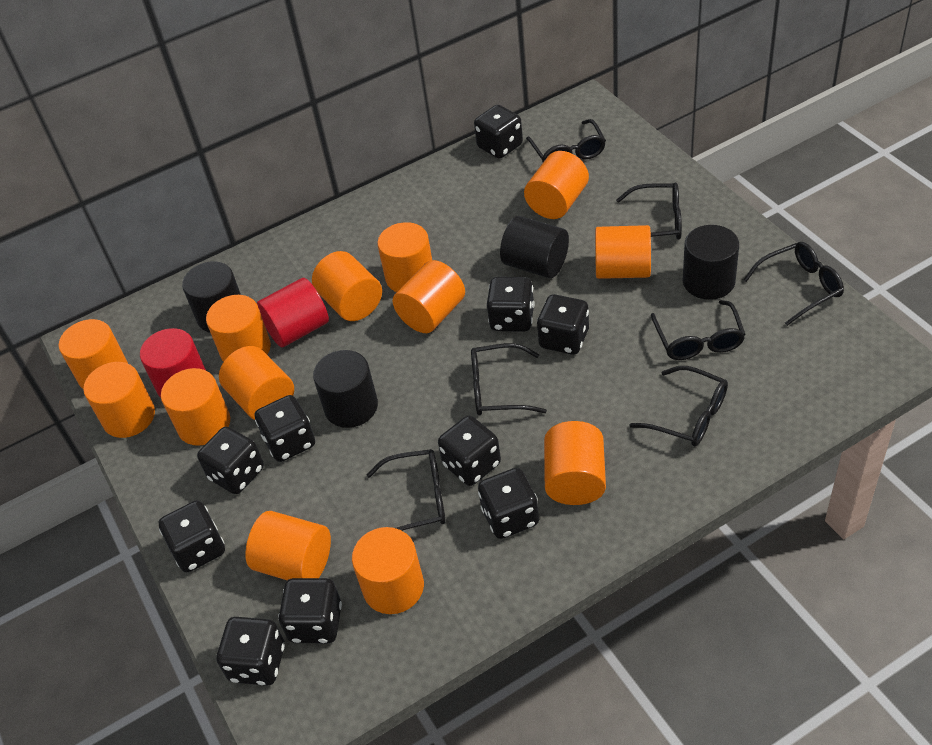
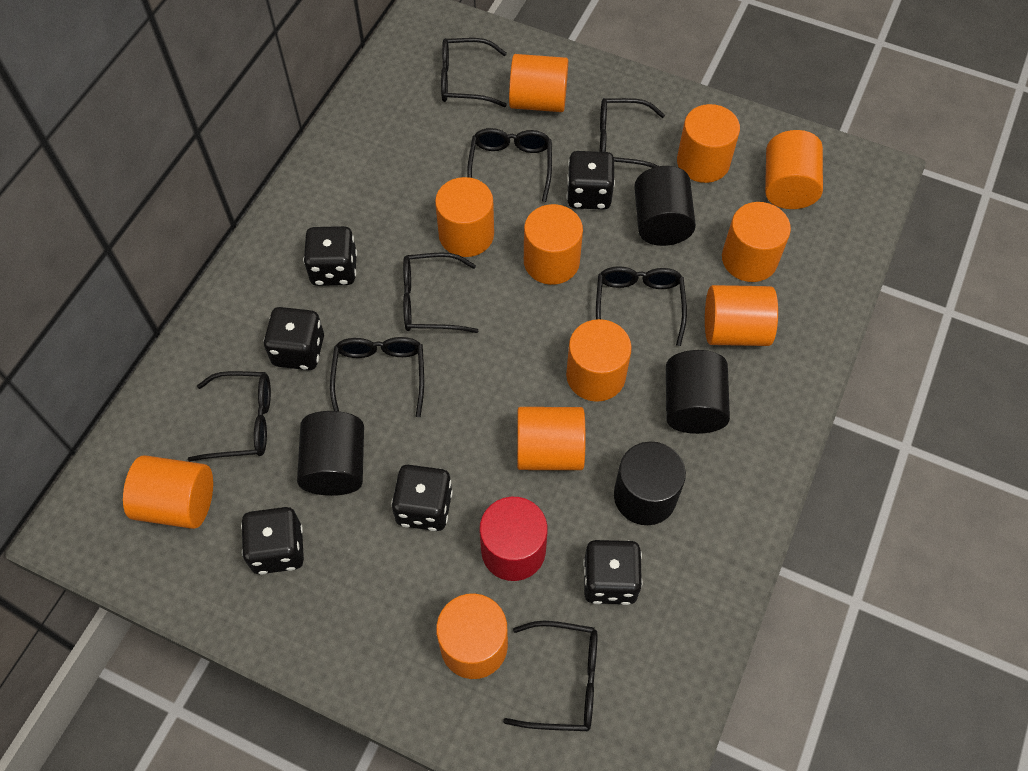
black dice: [159,500,225,572] [197,427,264,494] [217,617,285,686] [255,395,315,462] [278,578,342,643] [438,416,501,486] [474,105,523,159] [478,468,539,539] [487,277,534,332] [537,294,589,355] = 10 -> [241,507,304,574] [264,307,324,370] [303,226,357,286] [391,465,453,531] [566,151,615,210] [583,540,642,605] = 6
black glasses: [366,449,446,531] [471,343,547,415] [526,119,606,162] [616,182,682,239] [630,366,728,446] [651,300,746,360] [743,242,844,326] = 7 -> [188,371,271,462] [330,337,424,417] [403,252,478,333] [441,38,507,107] [467,128,552,202] [503,621,598,731] [596,266,687,346] [600,98,665,168] = 8
orange cylinder: [59,319,128,390] [83,362,155,438] [161,368,230,446] [206,295,271,362] [219,346,294,420] [245,511,331,580] [312,251,382,321] [352,527,424,614] [377,222,432,292] [393,260,465,333] [524,151,589,219] [544,421,606,505] [595,225,651,279] = 13 -> [123,455,213,529] [435,177,494,257] [436,593,508,679] [509,54,568,112] [517,407,586,470] [524,204,583,285] [566,319,632,402] [677,104,740,183] [705,285,778,346] [722,202,791,282] [765,130,823,209] = 11
red cylinder: [140,328,206,398] [257,278,329,347] = 2 -> [479,497,548,581] = 1

